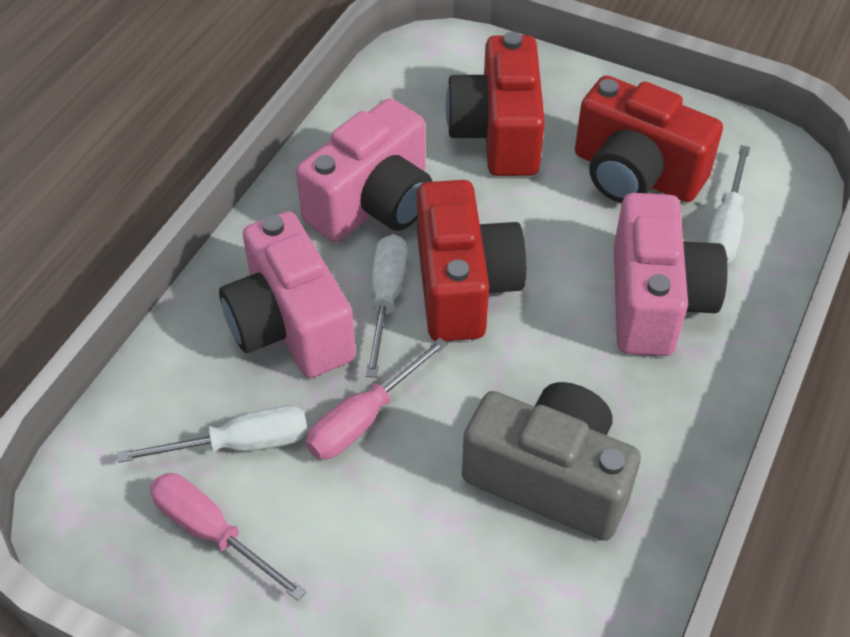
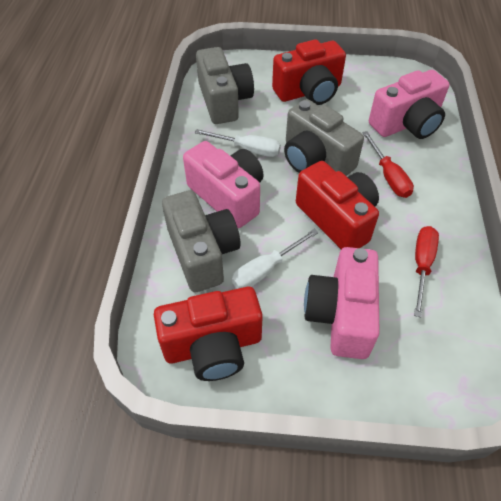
grey camera: [462,382,641,541] = 1 -> [162,190,241,292] [196,47,254,124] [284,99,364,176] = 3
pink screwdriver: [150,473,306,601] [306,338,448,459] = 2 -> none = 0
red screwdriver: none = 0 -> [362,131,414,198] [414,226,439,317] = 2
white screwdriver: [117,406,308,463] [366,234,408,378] [706,145,750,264] = 3 -> [195,129,281,157] [232,229,318,289] = 2

